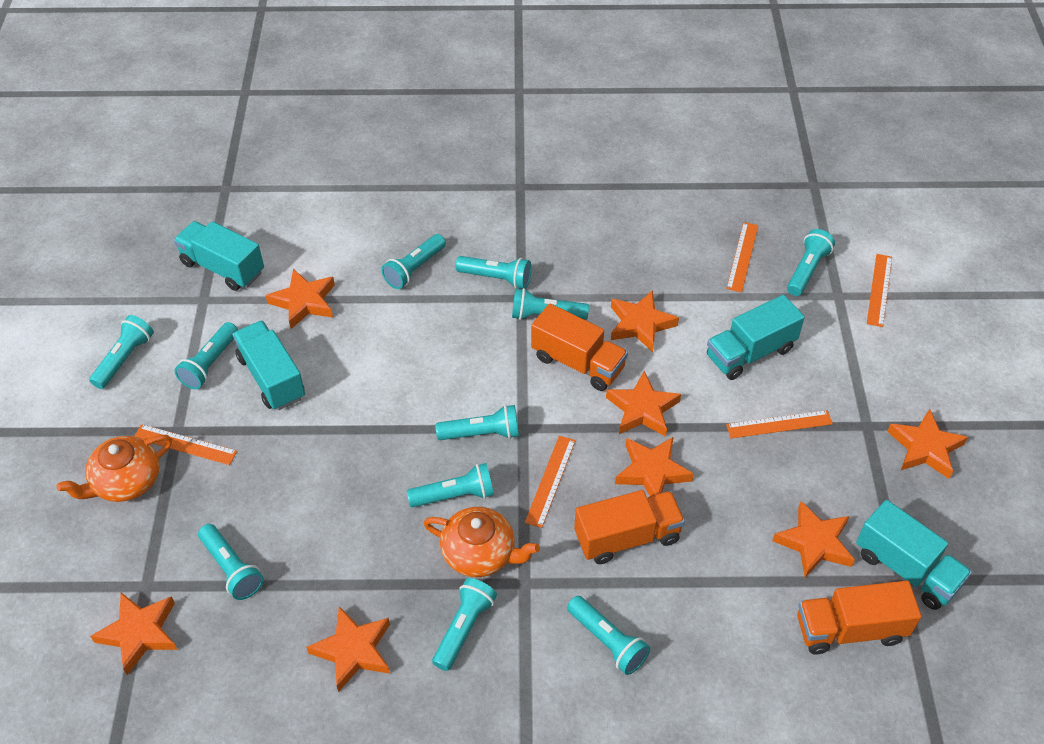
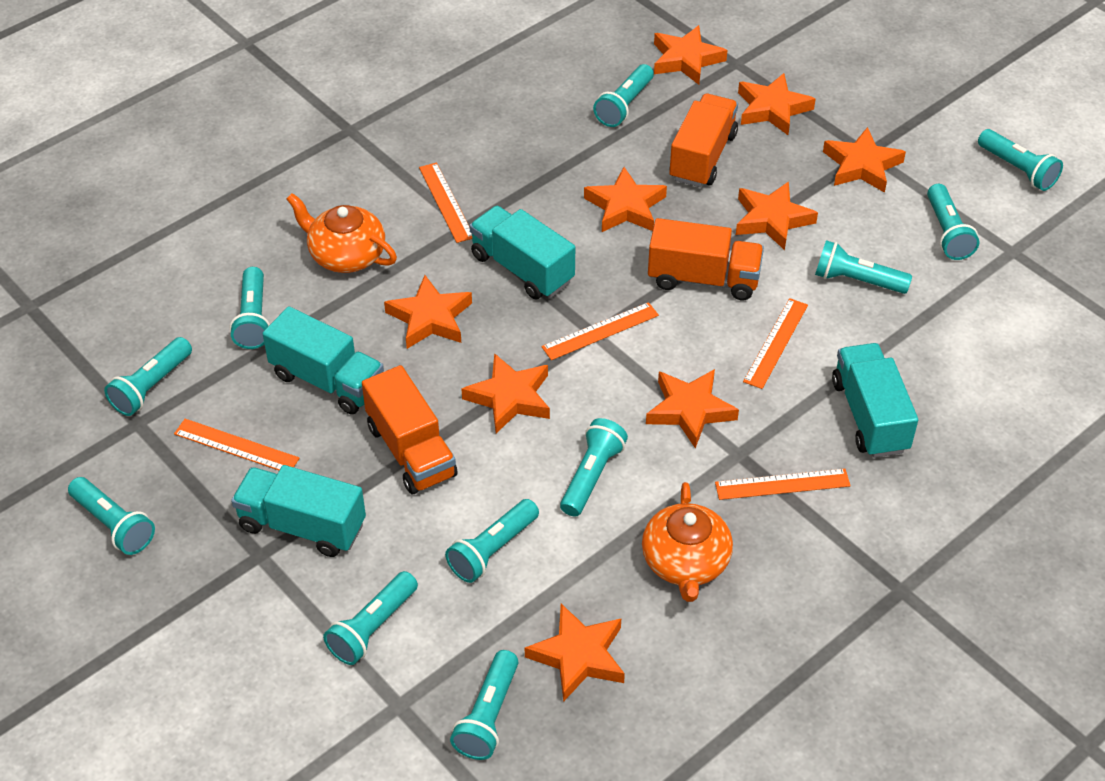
orange star: [90,593,178,675] [266,269,335,329] [306,606,390,692] [606,371,681,437] [611,290,679,352] [615,436,694,496] [772,501,855,578] [887,409,968,479] = 8 -> [384,275,472,349] [462,353,550,433] [525,604,625,702] [584,167,667,232] [646,369,739,448] [654,25,728,85] [736,181,818,250] [738,73,816,135] [823,127,906,193] = 9

